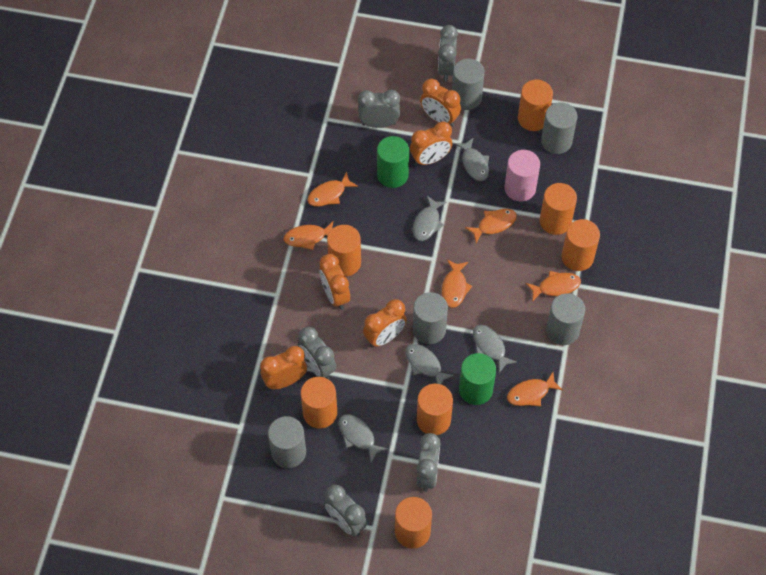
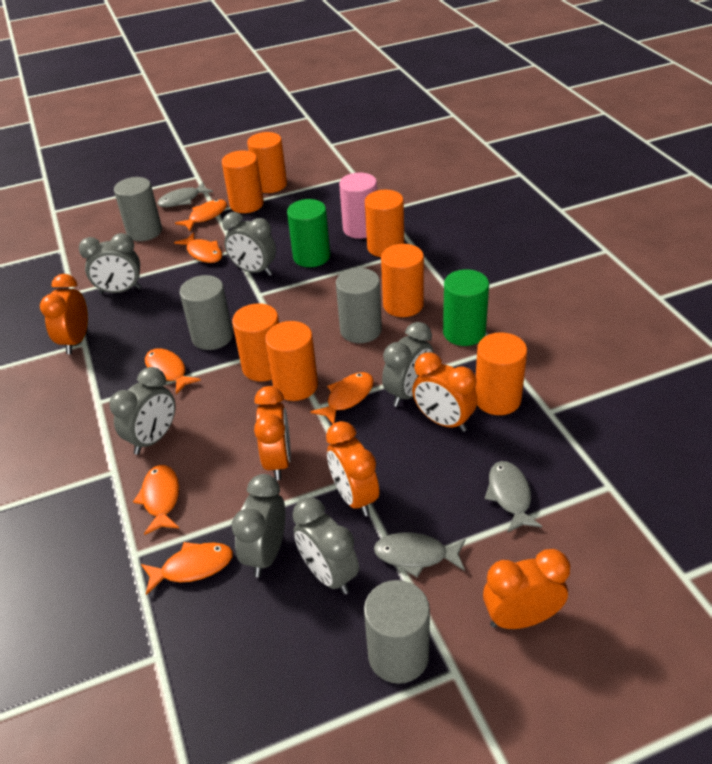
grey clock: [298,327,336,379] [324,485,367,536] [358,90,400,128] [416,433,441,492] [438,25,458,81] = 5 -> [79,233,141,294] [109,367,175,455] [222,212,276,276] [232,474,286,577] [292,497,359,594] [382,322,434,407] = 6
grey cylinder: [268,416,306,468] [413,292,448,344] [452,59,485,110] [541,102,577,154] [546,293,585,345] = 5 -> [114,177,162,241] [180,275,233,350] [336,268,382,343] [364,580,430,684] = 4
grey fish: [338,414,388,463] [405,344,454,384] [413,196,447,241] [454,137,489,181] [473,324,517,373] = 5 -> [157,182,213,207] [374,533,466,577] [485,461,542,533] = 3

